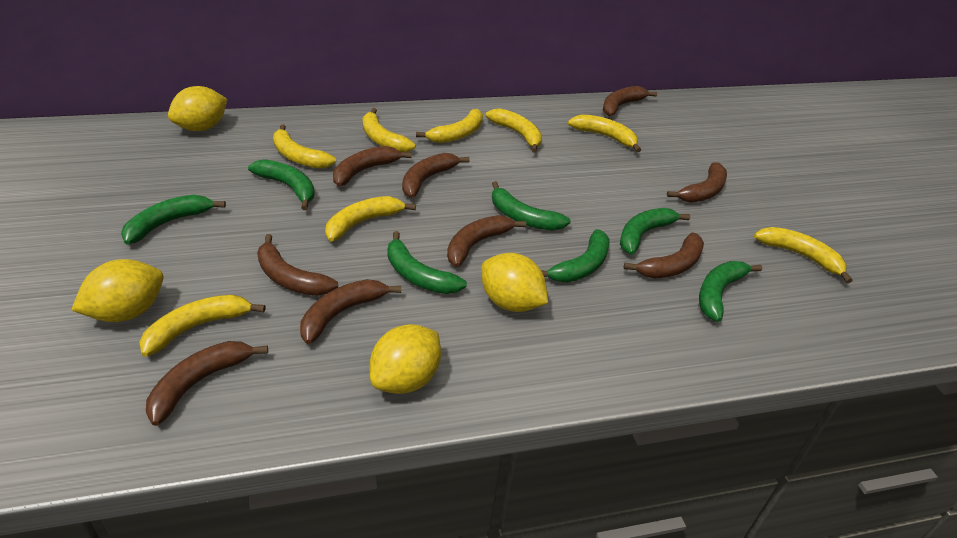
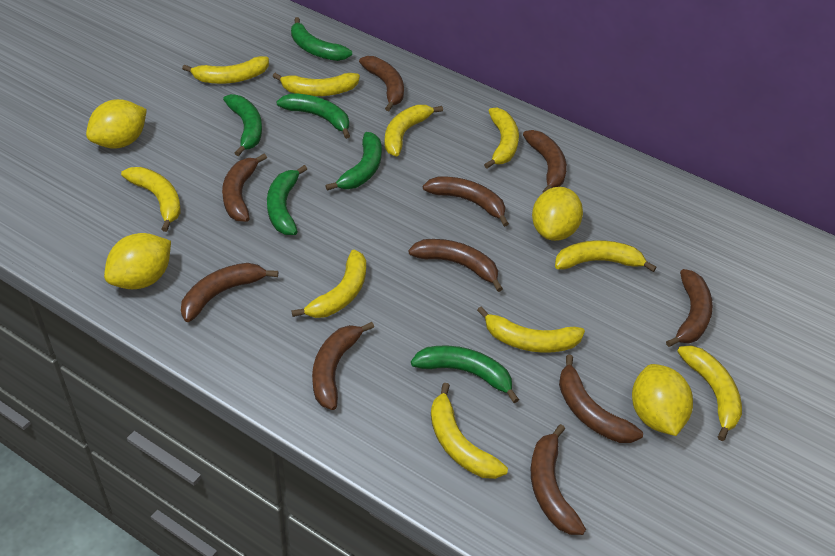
brown banana: [146,341,268,426] [257,234,338,296] [300,279,401,344] [333,146,412,186] [402,153,470,198] [447,215,526,267] [603,86,657,116] [624,232,704,278] [667,162,727,203] = 9 -> [181,263,278,322] [222,153,267,222] [312,322,374,410] [359,56,404,111] [408,239,503,292] [423,176,509,227] [523,130,567,193] [531,424,586,535] [559,354,643,443] [666,269,713,347] = 10
green banana: [121,195,226,245] [248,159,315,210] [387,231,467,294] [492,181,571,231] [542,229,610,283] [620,208,690,255] [699,261,762,322] = 7 -> [223,94,262,156] [267,165,307,235] [276,93,350,139] [291,17,352,61] [325,132,382,191] [411,346,519,403] = 6
yellow banana: [140,295,266,357] [273,124,336,169] [325,196,416,241] [362,108,416,152] [416,109,483,143] [486,108,542,153] [568,114,641,152] [754,227,852,283] = 8 -> [121,167,181,232] [182,56,269,84] [273,73,360,96] [291,249,366,318] [385,105,443,157] [431,383,508,479] [477,306,585,353] [484,108,519,169] [555,240,657,272] [677,345,742,441] = 10

